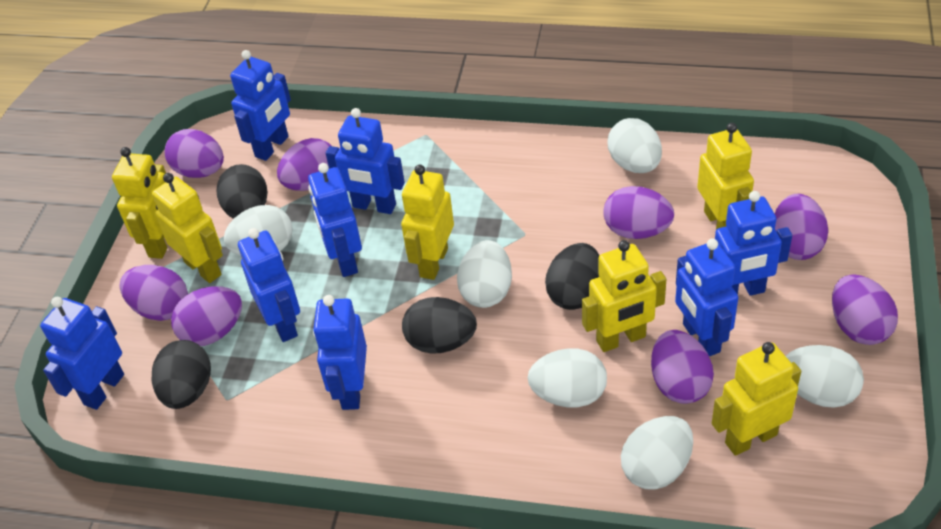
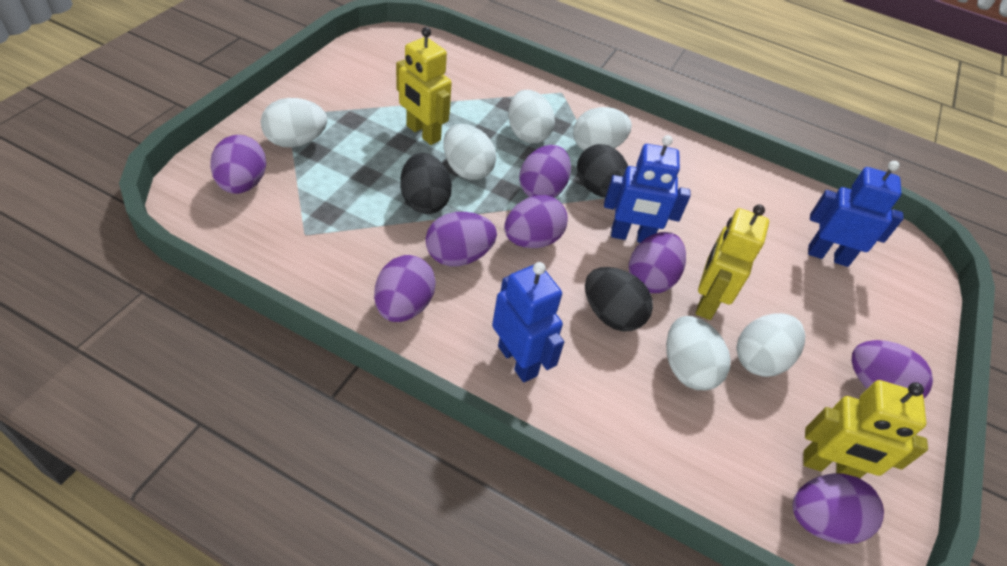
black egg: [152,340,211,409] [217,164,268,219] [402,297,477,354] [545,243,599,310] = 4 -> [400,153,452,214] [577,144,628,197] [585,267,653,332] = 3
blue robot: [40,297,124,410] [230,50,291,161] [238,228,300,342] [308,163,362,277] [313,295,367,410] [326,108,405,214] [675,238,738,356] [715,191,792,296] = 8 -> [492,262,564,382] [604,135,691,243] [808,161,904,267] = 3
yellow robot: [112,147,167,259] [152,173,223,283] [401,165,454,280] [582,240,666,352] [697,123,754,230] [712,342,801,456] = 6 -> [396,27,452,145] [696,205,769,320] [803,380,928,478] = 3

